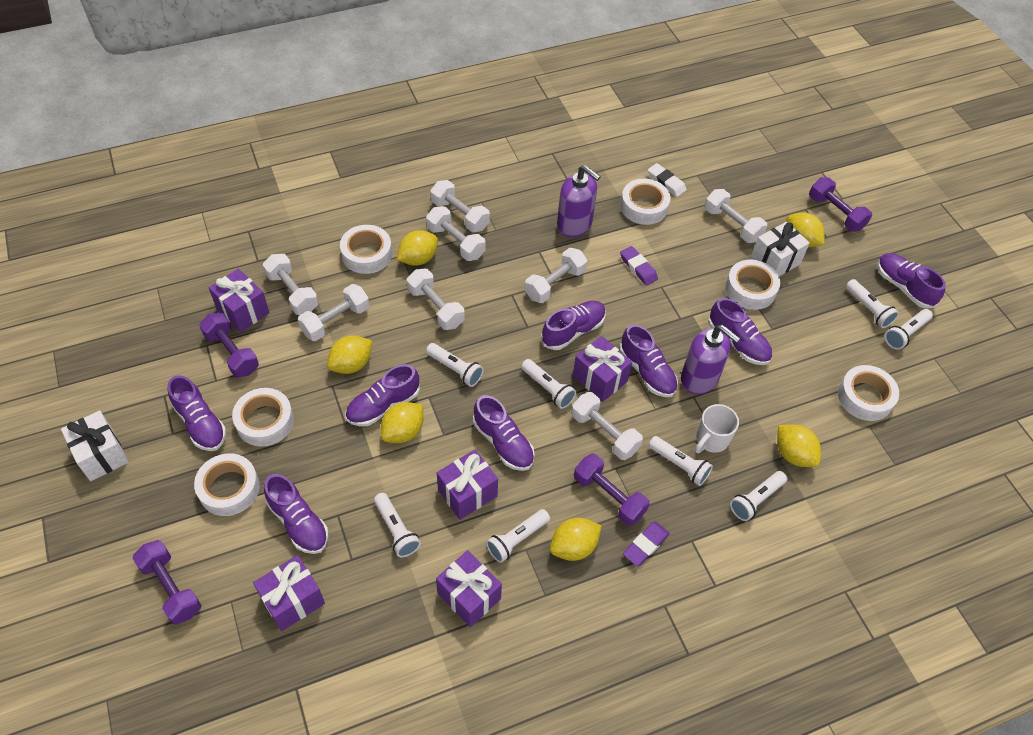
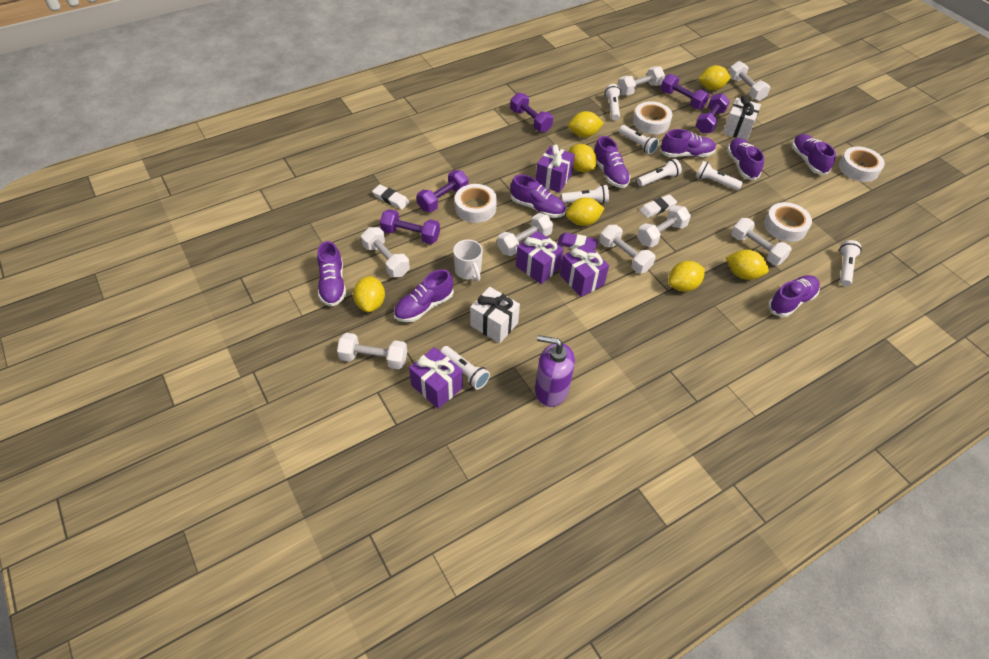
purple dumbbell: [132,540,201,625] [199,312,259,378] [574,454,650,526] [809,177,872,232] = 4 -> [380,209,440,244] [417,170,468,212] [510,93,553,132] [661,74,709,110] [695,93,730,134] = 5
purple eraser: [620,246,658,286] [623,522,670,566] = 2 -> [557,233,598,250] = 1
purple gift: [209,269,270,332] [253,555,325,631] [436,550,502,627] [437,449,498,520] [573,336,632,402] = 5 -> [409,347,463,409] [516,231,564,284] [536,144,575,193] [560,243,609,297] = 4
purple soap dispenser: [557,165,601,237] [681,325,740,394] = 2 -> [535,335,575,407] = 1
white eraser: [648,163,687,197] = 1 -> [372,184,409,210] [640,194,677,218] = 2
white flashlight: [374,493,421,557] [426,343,484,387] [486,509,550,563] [521,359,576,409] [649,436,713,486] [730,471,787,521] [846,279,899,328] [884,309,933,350] = 8 -> [440,346,490,389] [561,185,609,203] [605,84,621,121] [619,125,659,154] [637,159,682,187] [696,161,743,191] [839,240,862,286] = 7
white tape: [194,453,260,516] [232,388,294,447] [340,225,392,274] [620,179,670,225] [725,260,780,310] [838,365,899,421] = 6 -> [455,184,497,223] [633,101,672,134] [764,202,812,242] [839,146,885,182] = 4
yellow lemon: [327,335,372,374] [381,402,423,443] [397,230,438,266] [550,518,602,561] [777,425,821,467] [786,212,824,248] = 6 -> [353,276,385,312] [566,197,605,226] [568,111,603,137] [569,144,597,172] [668,261,705,292] [698,65,731,90] [726,249,769,280] = 7

